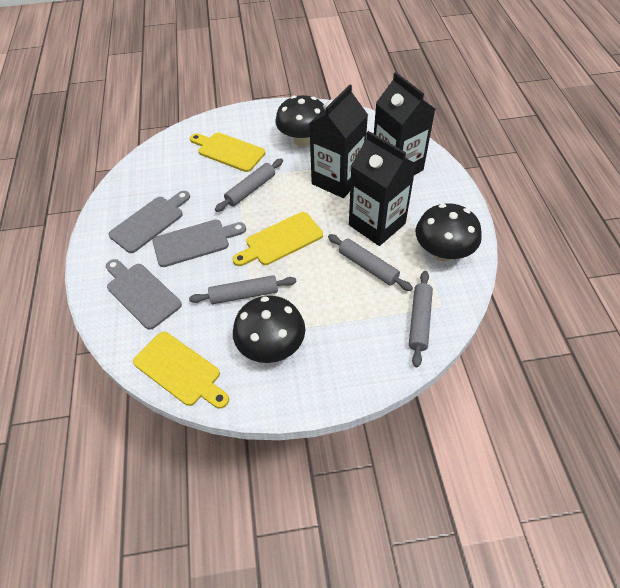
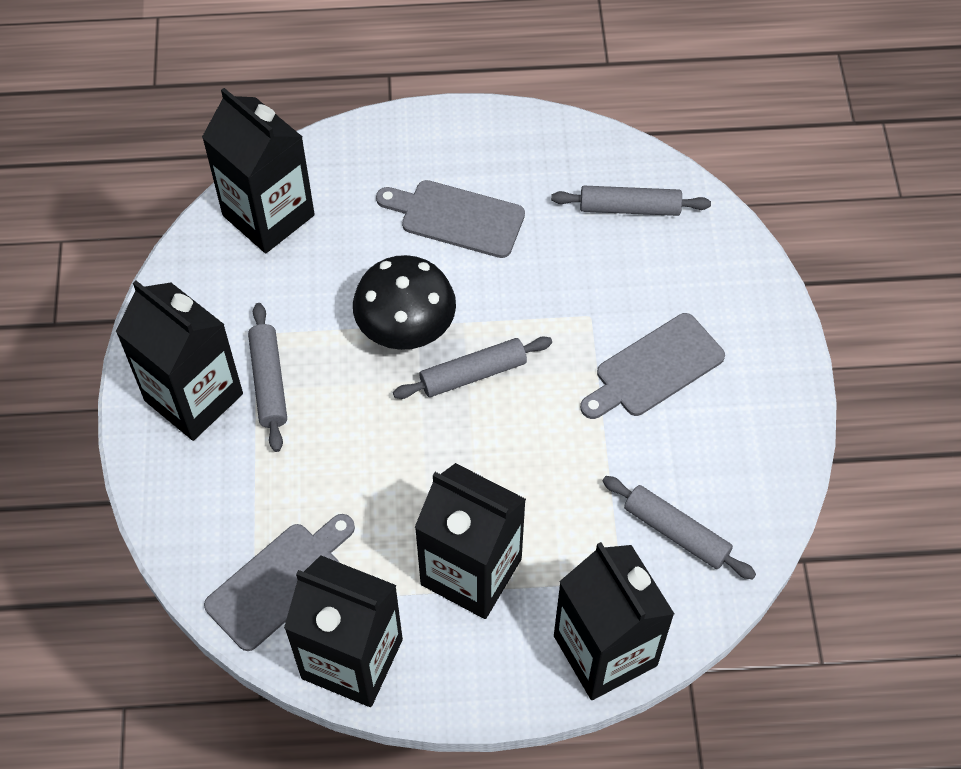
black carton: [309,85,368,198] [349,131,416,246] [374,72,435,175] = 3 -> [116,281,243,441] [202,88,315,253] [284,555,403,707] [414,463,526,619] [554,542,674,700] = 5
black mushroom: [233,296,305,363] [275,95,324,147] [415,203,482,261] = 3 -> [353,255,456,350] = 1
yellow cutting board: [133,332,229,409] [190,132,265,172] [233,212,323,266] = 3 -> none = 0

